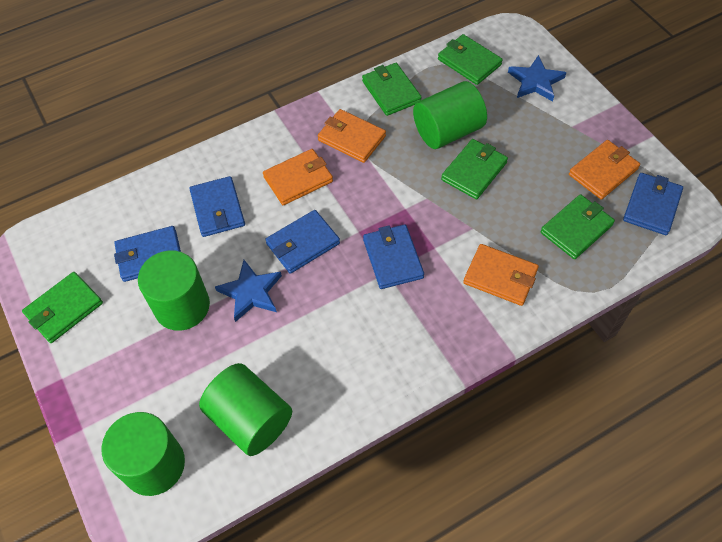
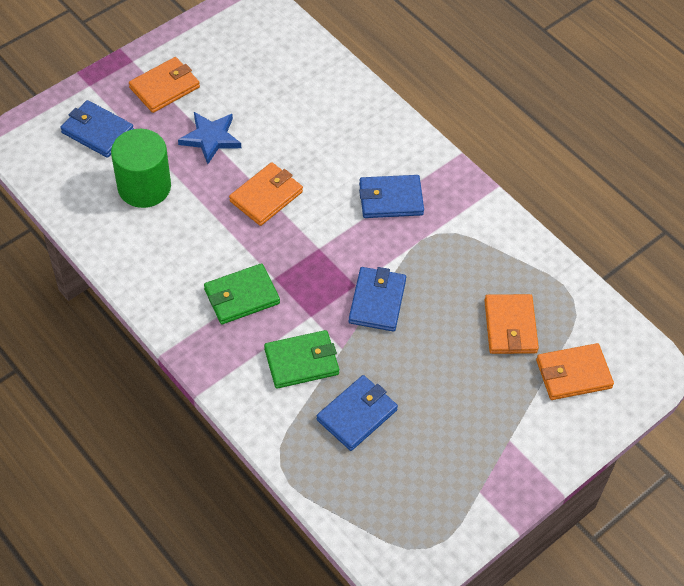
blue star: [215,260,282,322] [508,55,566,102] = 2 -> [178,112,241,164] = 1
blue wallet: [114,226,181,282] [189,176,245,237] [265,210,340,274] [363,224,424,289] [623,173,683,235] = 5 -> [60,100,134,158] [316,375,398,451] [349,267,406,332] [359,175,424,218] = 4
green cylinder: [102,412,185,496] [138,250,210,331] [199,363,292,456] [413,81,487,149] = 4 -> [111,129,171,208] = 1
green wallet: [22,272,103,343] [362,63,422,116] [438,34,503,85] [441,139,508,199] [540,194,615,259] = 5 -> [204,263,280,324] [264,330,339,389] = 2

